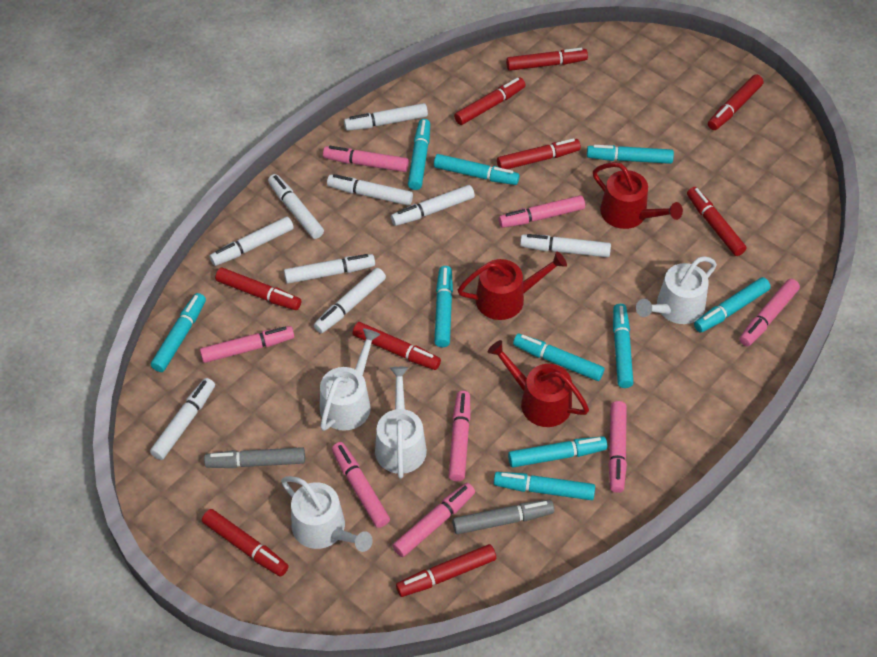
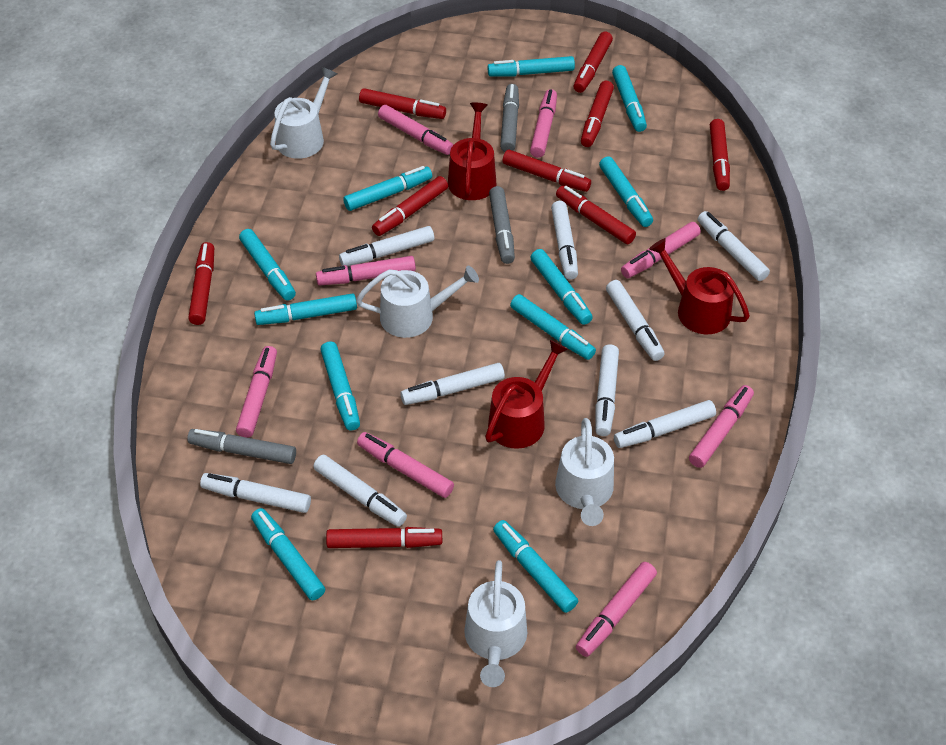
grey marker: [204,447,305,468] [453,500,554,534] = 2 -> [187,429,296,464] [489,186,515,264] [500,84,519,152] = 3
turquoise marker: [151,293,206,372] [408,119,430,190] [434,154,520,185] [434,266,453,347] [494,472,595,500] [508,436,607,467] [513,334,604,381] [587,145,674,164] [613,304,633,388] [694,277,771,333] = 10 -> [239,229,296,301] [251,508,325,600] [254,293,357,325] [320,341,360,431] [343,166,432,211] [487,56,575,76] [493,520,578,613] [510,294,596,360] [530,249,593,325] [599,156,653,227] [612,65,647,132] = 11

